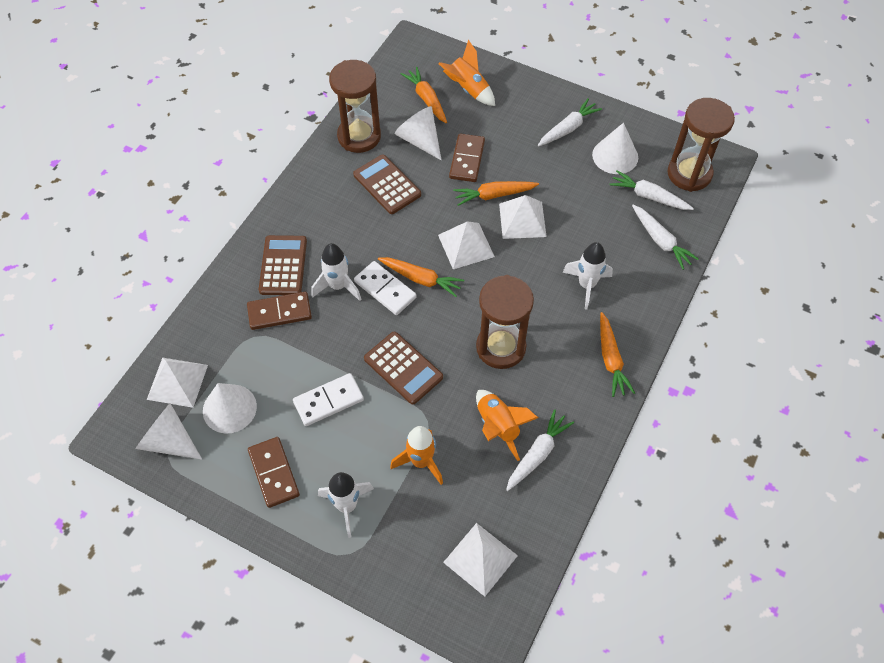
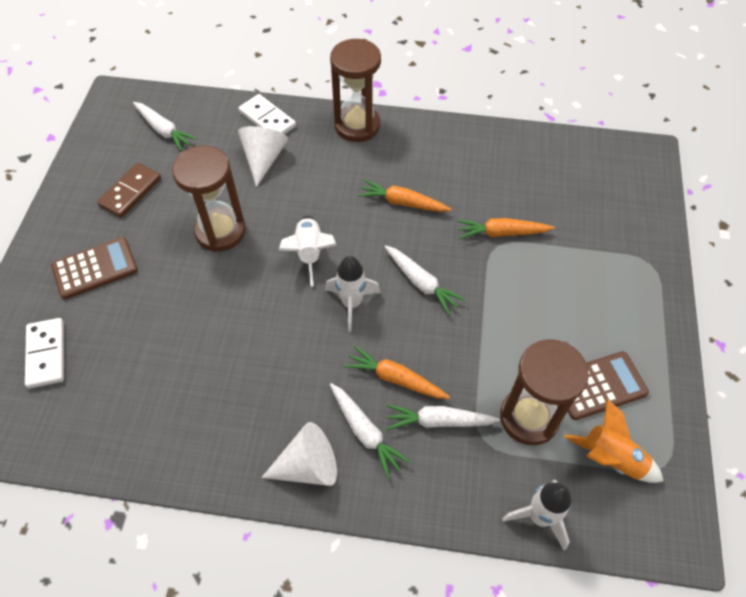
brown calculator: [259,235,307,295] [353,154,421,214] [364,332,443,404] = 3 -> [51,237,138,299] [568,351,649,420] = 2
brown domino: [247,292,312,330] [248,437,300,508] [449,134,485,182] = 3 -> [97,163,161,218] = 1
orange carrot: [378,257,464,297] [401,67,447,123] [453,181,539,206] [600,312,635,397] = 4 -> [344,346,450,399] [358,179,451,212] [457,218,555,239] = 3
orange rocket: [390,426,443,485] [438,40,495,106] [476,390,538,461] = 3 -> [565,399,664,483] = 1
white cone: [135,403,202,460] [203,383,257,433] [395,106,441,160] [592,123,638,174] = 4 -> [238,126,288,187] [261,422,337,486] = 2
white pyramid: [147,357,208,408] [438,221,495,269] [443,523,518,597] [499,195,547,239] = 4 -> none = 0

